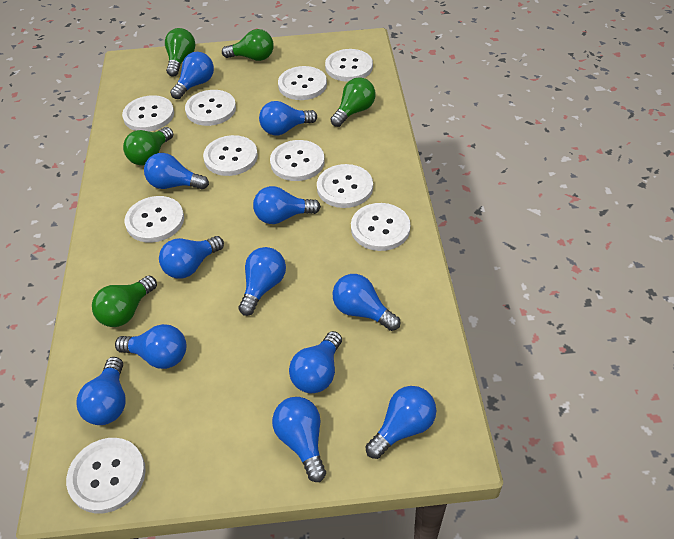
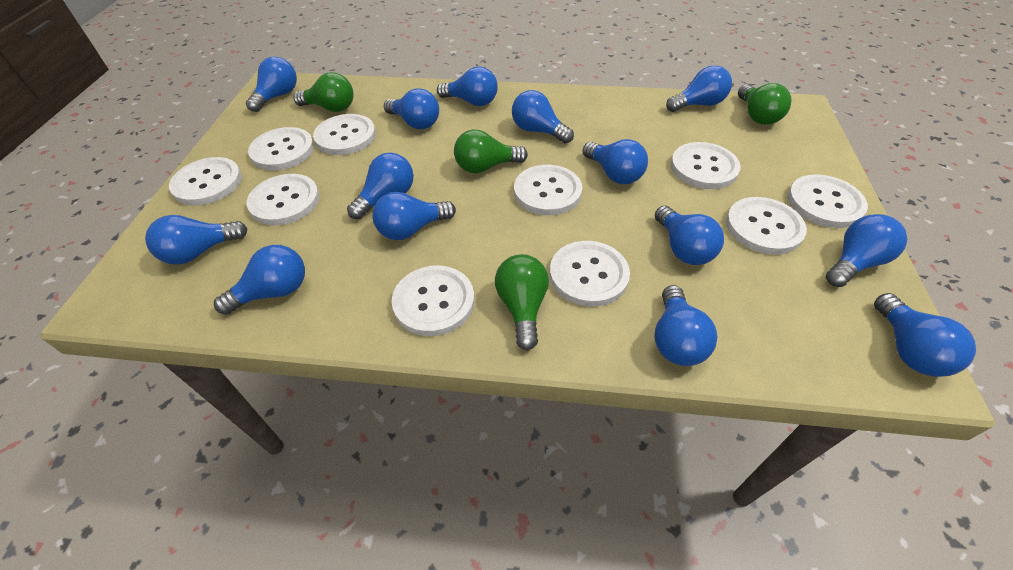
blue light bulb: [76,357,126,425] [115,324,186,369] [144,153,209,190] [159,236,224,279] [170,52,214,99] [239,247,286,316] [253,186,321,224] [259,101,317,135] [272,397,326,482] [289,331,342,393] [333,274,401,331] [365,386,436,459] = 12 -> [145,215,248,265] [214,245,305,315] [246,57,297,112] [347,153,414,219] [372,192,456,240] [384,88,439,129] [437,66,498,106] [512,90,574,144] [583,139,648,184] [654,285,717,366] [655,206,724,265] [666,65,732,112] [826,214,907,287] [874,293,976,377] = 14
green light bulb: [92,275,157,327] [123,127,173,165] [165,28,195,76] [222,29,274,61] [330,77,376,127] = 5 -> [293,72,354,112] [454,130,528,174] [495,254,549,350] [738,83,791,125] = 4

